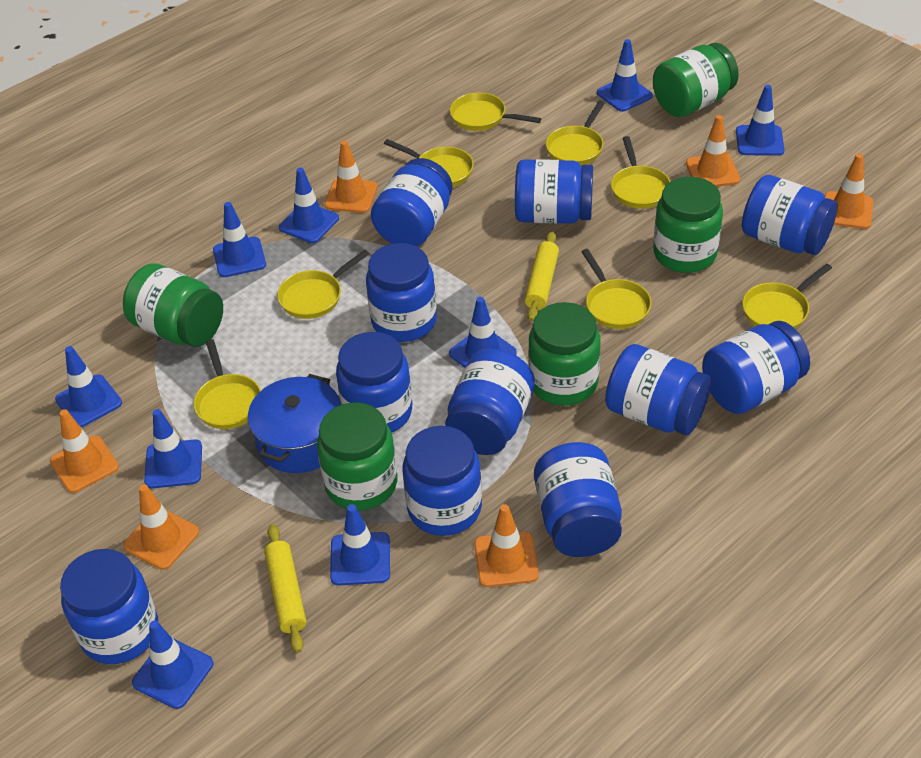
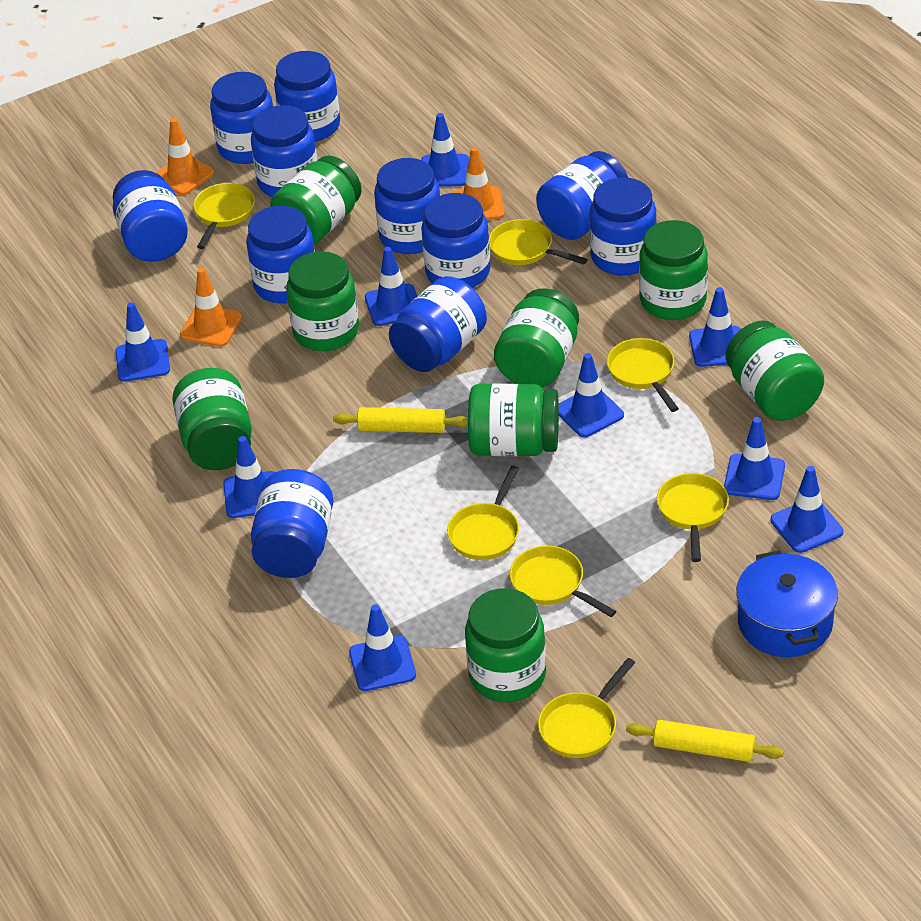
green jar: [123,263,223,347] [317,402,397,511] [528,302,601,406] [653,43,739,117] [653,177,723,273] = 5 -> [172,368,252,470] [270,156,362,244] [286,251,359,351] [465,588,546,702] [468,384,559,456] [494,288,579,387] [639,220,708,320] [726,321,824,421] = 8
orange traffic cone: [50,409,119,493] [123,484,199,570] [324,141,378,213] [474,504,539,587] [686,115,740,187] [825,154,873,229] = 6 -> [156,118,214,195] [180,268,242,347] [453,147,505,220] = 3
yellow pan: [194,339,261,429] [277,250,369,319] [384,139,474,187] [450,92,542,131] [546,100,605,165] [581,249,651,329] [611,136,670,209] [742,264,832,329] = 8 -> [193,183,255,249] [447,466,519,560] [489,219,588,265] [510,546,616,617] [538,658,635,758] [607,338,679,412] [657,473,729,562] = 7

